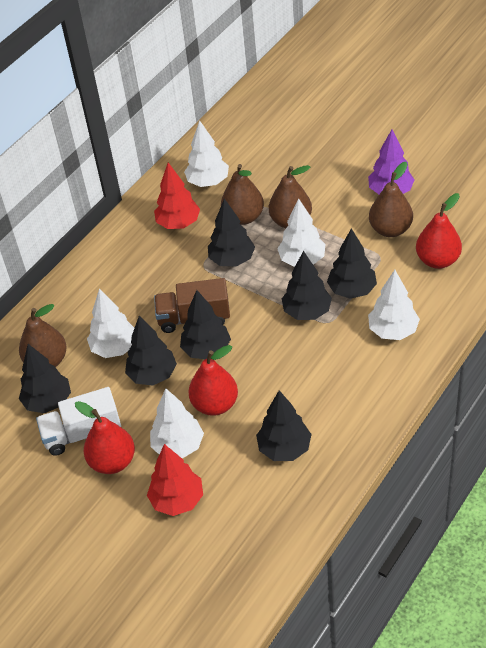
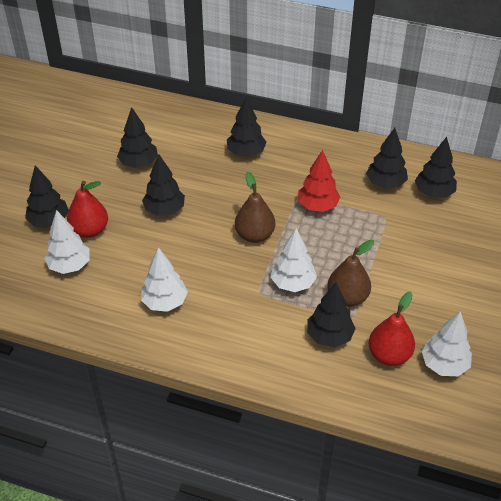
brown pear: [19,304,67,367] [221,164,264,225] [269,165,312,228] [369,162,413,237] = 4 -> [235,172,275,243] [327,240,374,307] = 2
brown truck: [154,278,230,333] = 1 -> none = 0
purple tree: [368,129,414,194] = 1 -> none = 0
red pear: [75,401,135,474] [188,345,238,416] [416,193,462,269] = 3 -> [67,181,108,238] [369,292,415,366] = 2
red tree: [147,444,203,516] [154,163,200,229] = 2 -> [298,150,340,212] = 1
white tree: [87,289,134,358] [150,389,204,459] [184,120,229,187] [277,198,326,267] [368,270,420,340] = 5 -> [44,210,90,274] [141,247,188,312] [271,228,317,292] [422,311,472,376] = 4
white truck: [36,387,121,455] = 1 -> none = 0

